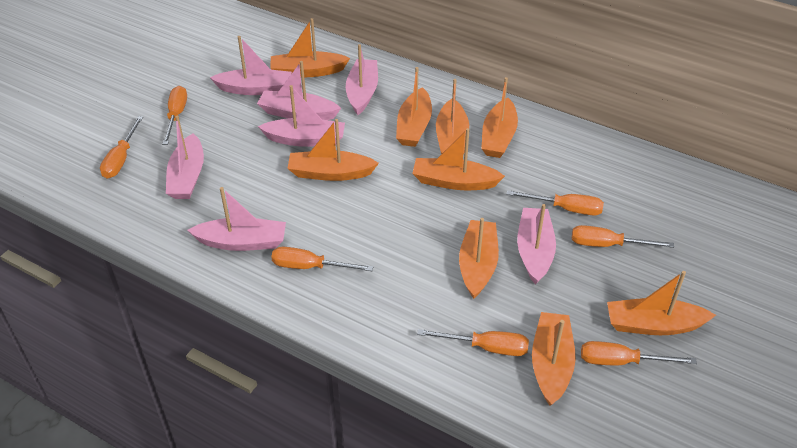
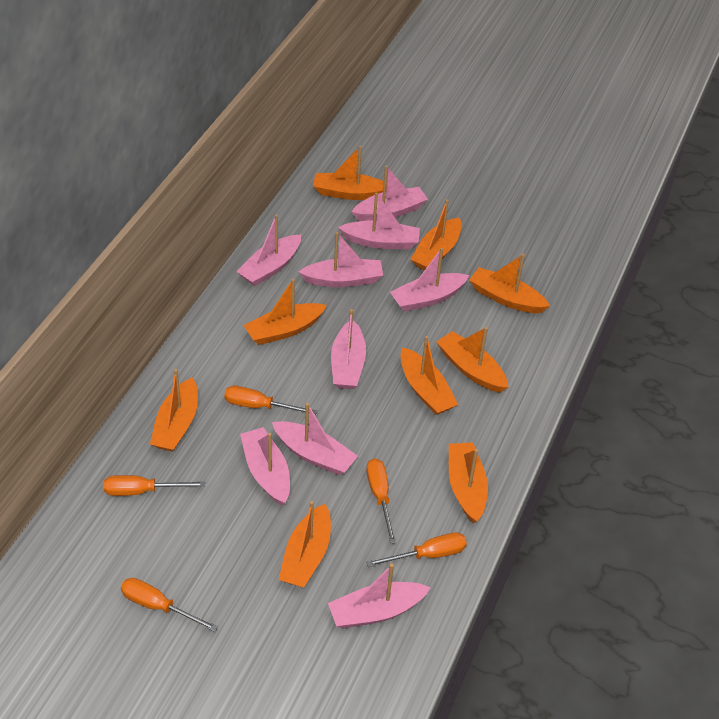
orange screwdriver: [100,116,143,179] [162,86,187,145] [271,247,373,271] [417,329,529,356] [506,190,604,215] [572,225,674,248] [581,341,697,365] = 7 -> [103,475,205,496] [121,578,218,632] [224,386,318,415] [366,458,396,544] [366,532,467,567] = 5
pink boat: [166,116,204,199] [187,187,286,251] [210,36,292,95] [257,61,341,120] [258,85,345,147] [346,44,378,115] [517,204,556,285] = 7 -> [236,214,301,286] [240,427,290,506] [272,403,358,475] [299,232,383,287] [328,564,431,628] [331,309,366,389] [338,193,420,249] [351,165,428,221] [390,248,469,312] = 9

